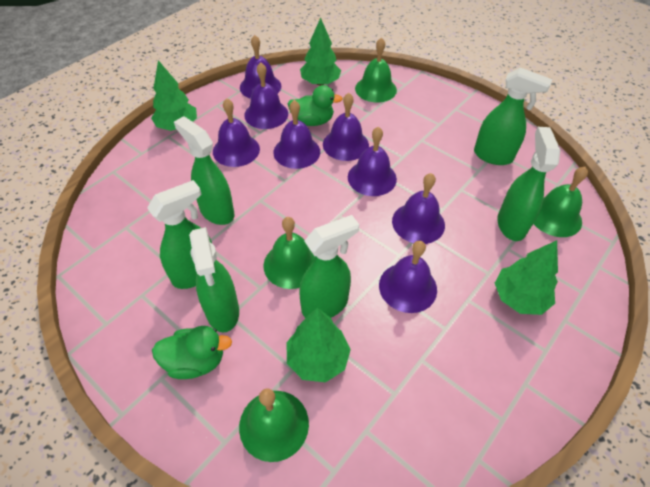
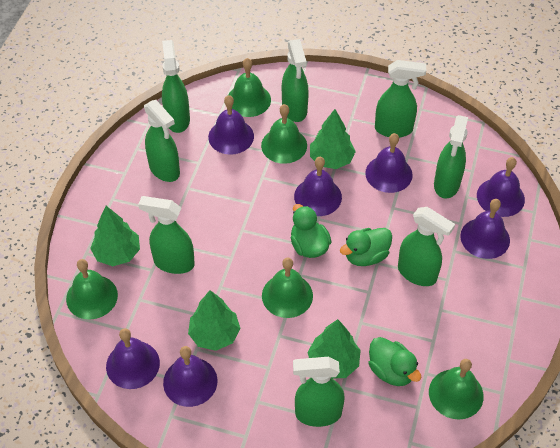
green bell: [239,389,309,462] [264,217,316,289] [355,37,397,102] [533,167,588,237] = 4 -> [66,259,118,320] [228,58,271,117] [261,104,307,164] [262,258,313,318] [429,359,484,420] = 5
green duck: [152,326,232,379] [288,85,343,126] = 2 -> [291,204,332,258] [340,228,392,266] [369,337,421,386] = 3
green spray bottle: [147,180,212,289] [174,116,235,225] [189,227,239,332] [300,215,359,318] [474,67,552,165] [497,127,560,241] = 6 -> [138,196,195,274] [144,100,180,182] [162,40,190,133] [282,39,309,122] [293,357,345,427] [375,60,426,138] [398,207,455,286] [434,115,468,199] = 8
purple bell: [213,98,260,167] [240,35,281,99] [244,63,288,129] [273,100,320,169] [323,93,369,161] [348,126,397,196] [379,241,437,313] [392,173,445,244] = 8 -> [106,328,160,389] [163,346,218,407] [208,95,254,155] [294,157,342,216] [365,133,413,193] [460,199,510,259] [477,157,525,217] = 7

